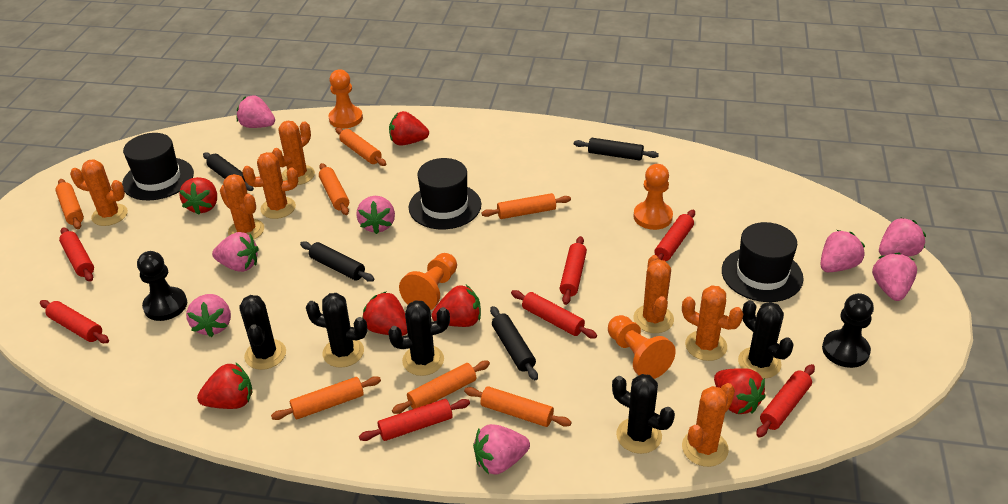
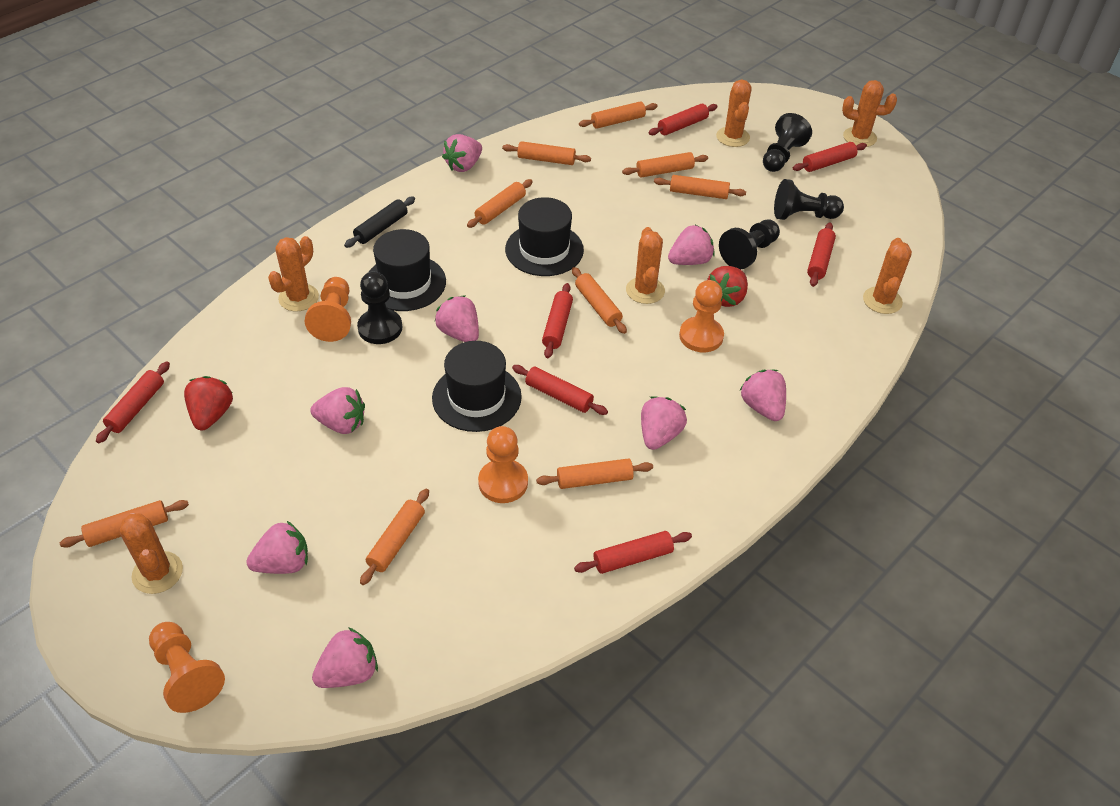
black cactus: [239,295,286,370] [306,293,367,368] [388,300,450,376] [612,374,675,454] [738,300,794,379] = 5 -> none = 0
black pawn: [137,251,187,321] [822,293,874,368] = 2 -> [357,271,402,344] [719,219,780,270] [763,113,812,172] [774,179,844,220] = 4
black rolling pin: [203,152,254,191] [300,241,374,282] [490,306,538,380] [574,138,659,160] = 4 -> [344,197,415,248] = 1
orange cactus: [70,159,128,226] [220,174,264,240] [243,152,298,219] [272,121,315,185] [633,255,674,333] [682,285,743,361] [682,383,735,467] = 7 -> [120,513,183,594] [268,236,319,311] [626,227,665,304] [716,80,752,147] [842,80,897,147] [863,238,912,314] = 6
orange rolling pin: [55,179,84,229] [271,376,381,420] [319,163,349,215] [335,127,386,166] [392,361,490,414] [464,386,572,427] [482,193,571,219] = 7 -> [60,500,189,548] [360,489,429,585] [467,179,533,228] [502,141,591,165] [536,458,653,489] [572,267,627,334] [579,101,658,129] [622,152,708,177] [654,175,746,199] = 9
red strawberry: [179,177,217,215] [197,362,252,409] [362,291,408,336] [389,111,429,146] [432,285,481,327] [714,368,766,414] = 6 -> [184,376,233,430] [707,266,748,307] = 2

